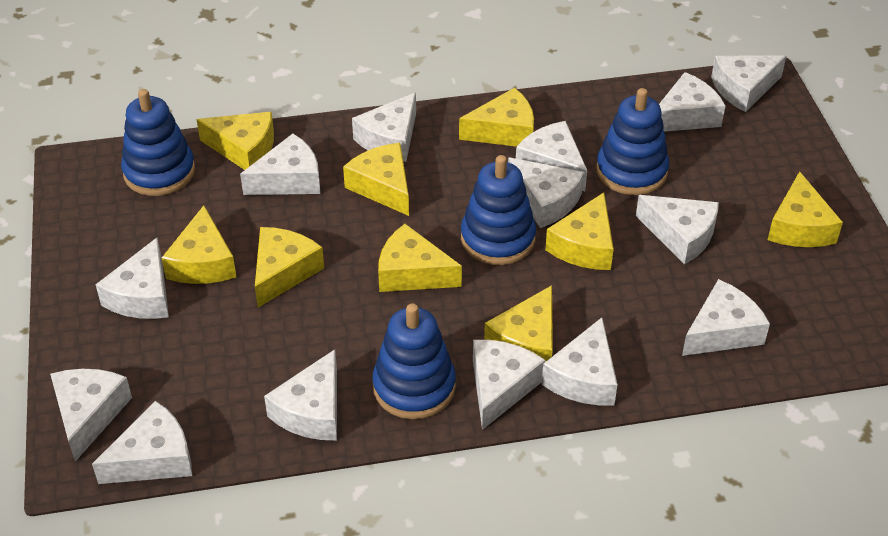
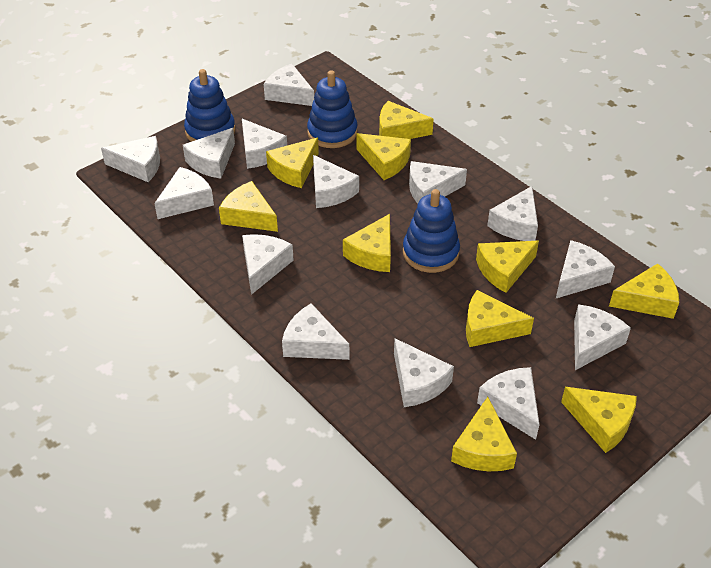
blue stacking toy: [121,89,195,196] [372,303,456,419] [461,155,536,265] [596,88,669,195] = 4 -> [184,69,235,142] [307,70,357,148] [403,189,460,273] = 3
yellow cheese: [162,205,236,284] [196,112,274,170] [255,227,324,307] [343,143,409,216] [378,224,462,292] [459,88,534,147] [484,285,553,362] [545,193,613,270] [768,171,843,247] = 9 -> [219,181,278,232] [266,138,319,188] [343,214,391,272] [357,133,411,180] [379,101,434,139] [451,397,517,471] [466,290,534,347] [476,241,539,293] [561,387,637,453] [609,263,679,319] = 10

